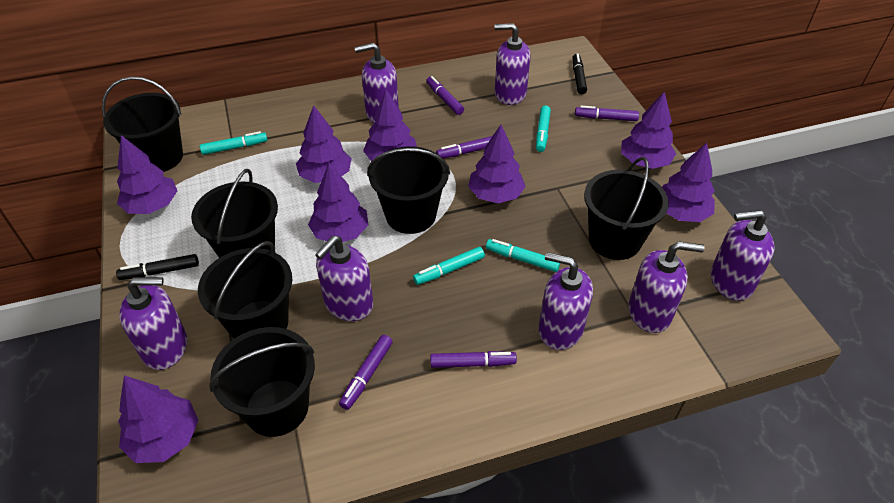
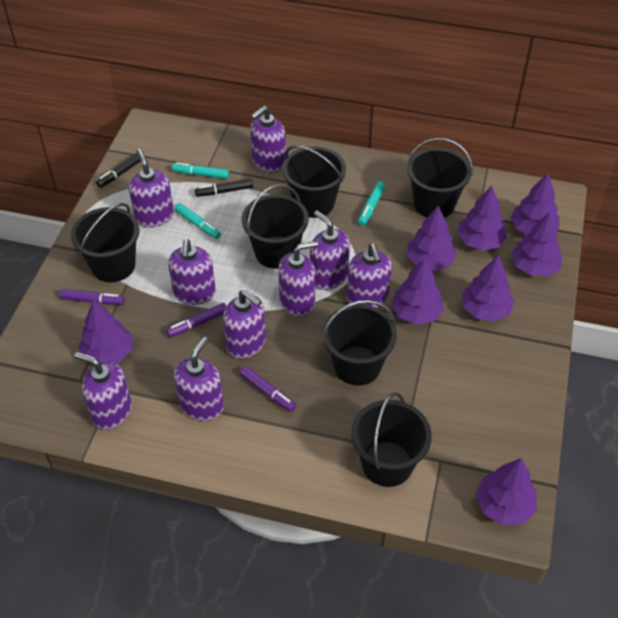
purple marker: [339,335,393,410] [426,76,464,115] [430,351,517,368] [436,136,492,159] [575,106,639,121] = 5 -> [60,289,125,305] [166,303,227,337] [240,366,296,412] = 3
purple soap dispenser: [119,277,187,370] [315,235,373,321] [354,43,399,123] [494,23,530,105] [538,252,593,350] [628,241,705,333] [711,210,775,301] = 7 -> [74,352,132,430] [129,149,174,227] [168,239,216,305] [174,337,224,421] [223,290,266,359] [250,106,286,173] [278,241,318,316] [310,211,350,290] [347,244,392,308] = 9
turquoise marker: [200,131,267,155] [413,247,485,285] [486,239,560,272] [536,106,551,152] = 4 -> [172,162,229,179] [174,203,221,239] [358,181,385,226] = 3

